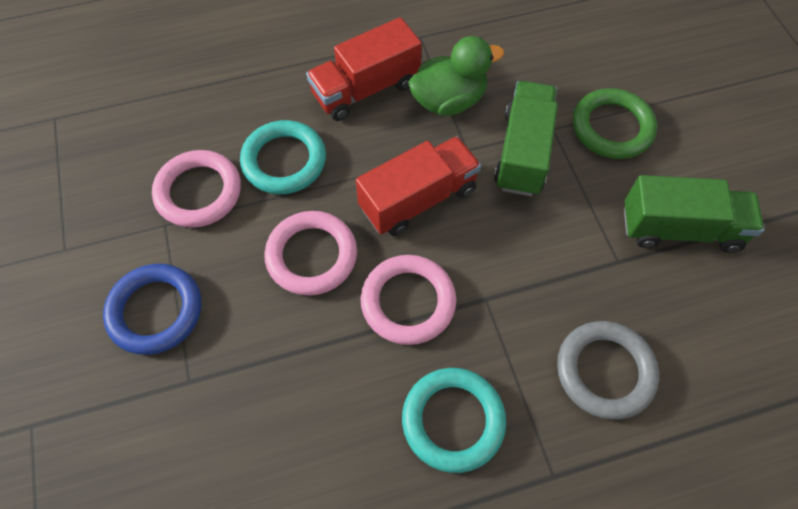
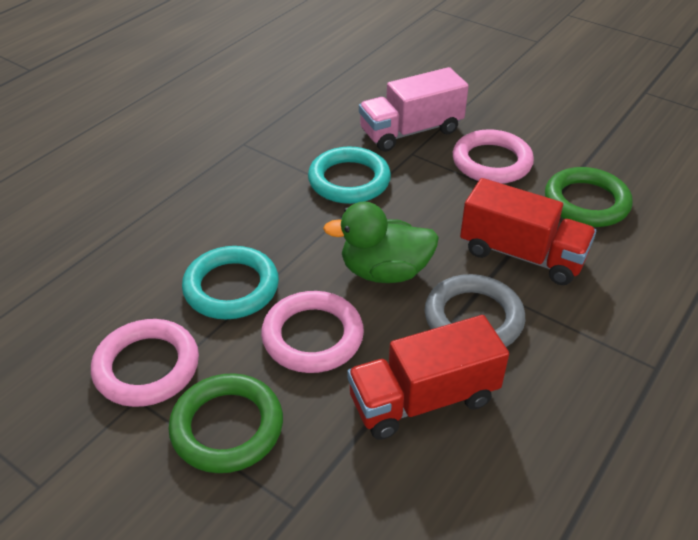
blue ring: [103,264,201,355] = 1 -> none = 0
green ring: [573,88,657,159] = 1 -> [168,373,283,473] [545,167,633,227] = 2
green truck: [494,81,558,196] [624,175,764,253] = 2 -> none = 0
pink truck: none = 0 -> [359,67,469,152] = 1

